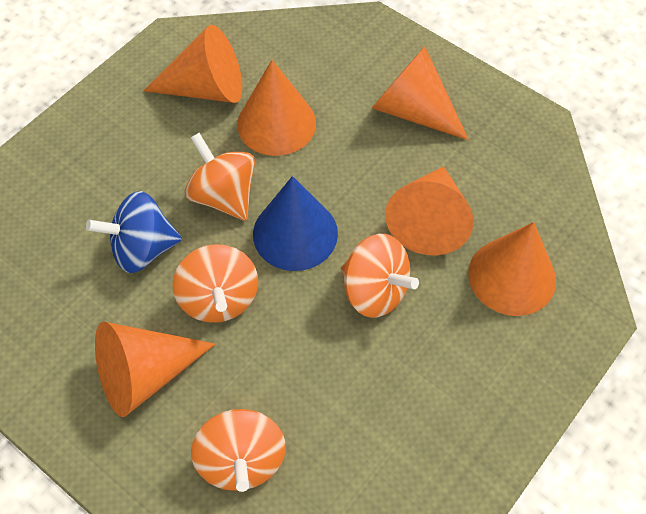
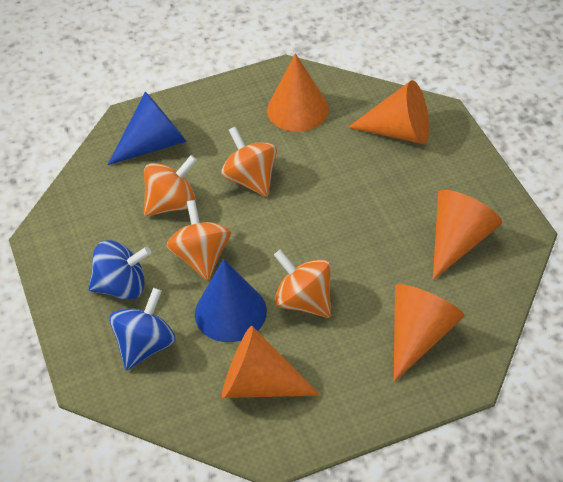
blue cone: [253,176,338,271] = 1 -> [108,92,187,165] [195,259,267,342] = 2
blue spinning top: [86,191,182,273] = 1 -> [88,240,151,300] [109,288,175,370] = 2
orange cone: [95,321,215,417] [143,25,242,103] [237,60,316,156] [372,46,469,140] [385,166,474,256] [468,222,556,316] = 6 -> [222,326,320,398] [267,53,329,132] [348,80,429,144] [394,284,465,382] [433,190,502,280] = 5

